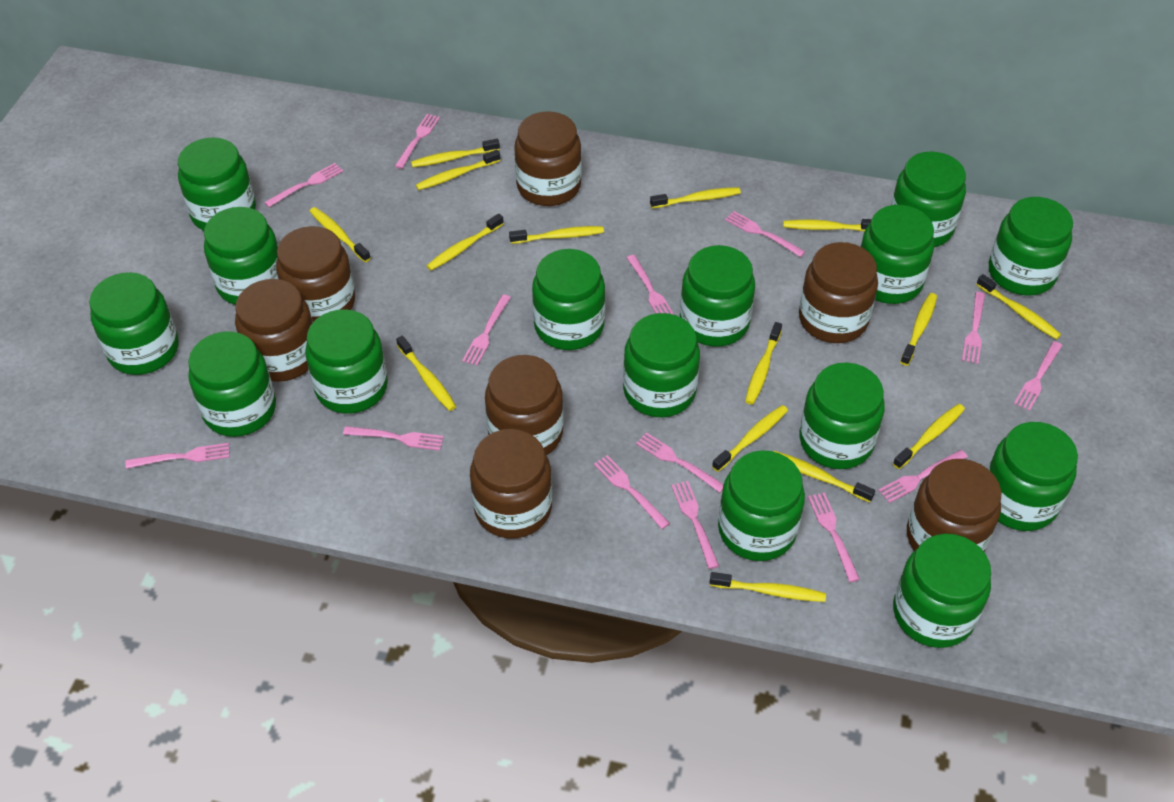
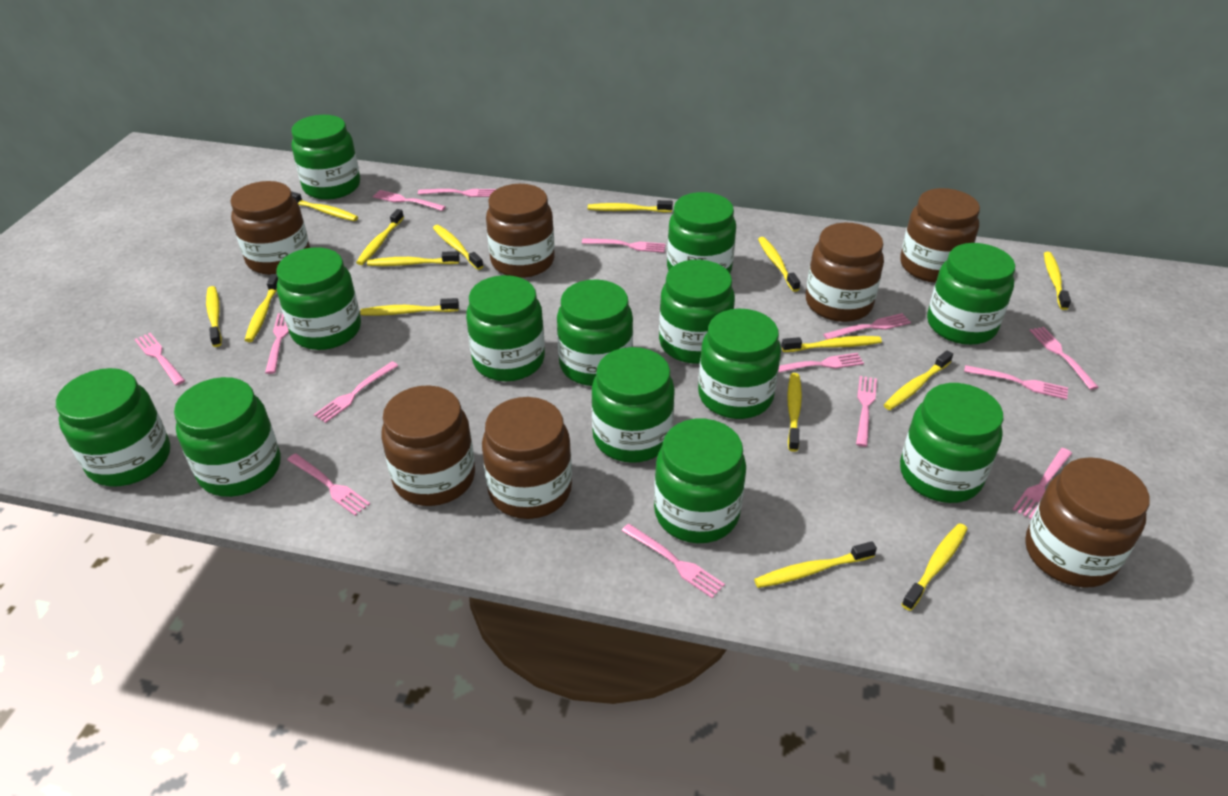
green jar: [89,272,179,375] [178,137,256,231] [188,332,276,437] [204,207,278,305] [305,309,388,414] [532,249,605,350] [623,313,700,417] [680,245,755,347] [718,450,805,561] [799,363,885,469] [860,205,935,304] [891,152,966,247] [893,534,991,648] [988,422,1078,531] [989,197,1073,296] = 15 -> [56,368,170,487] [174,377,281,497] [276,247,361,350] [291,115,360,200] [466,275,545,381] [557,280,633,386] [591,347,675,463] [654,419,746,543] [659,260,735,364] [667,192,736,273] [698,309,781,419] [900,383,1003,503] [927,243,1015,345] = 13

